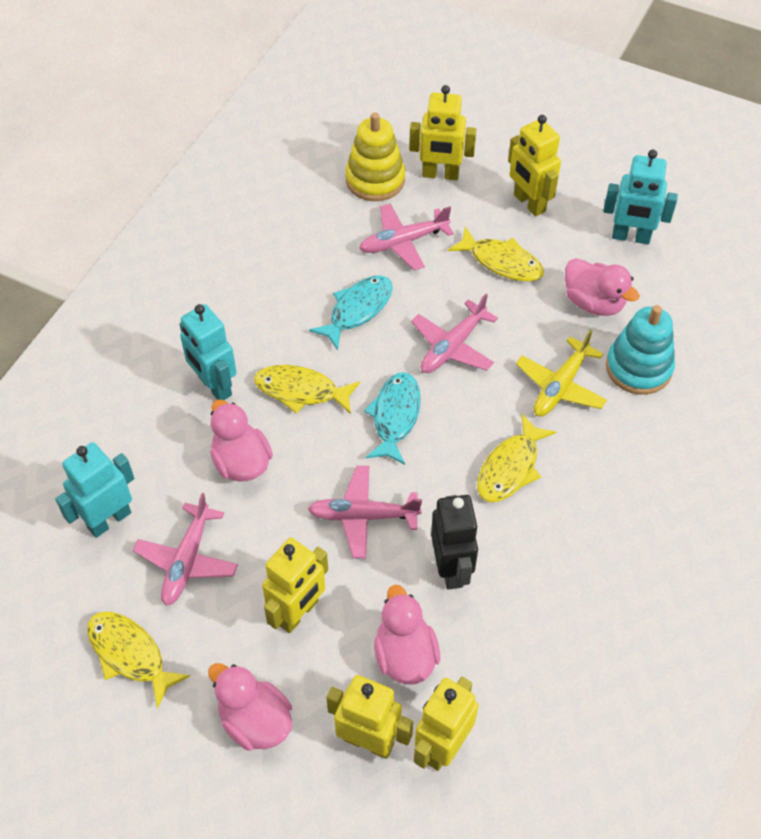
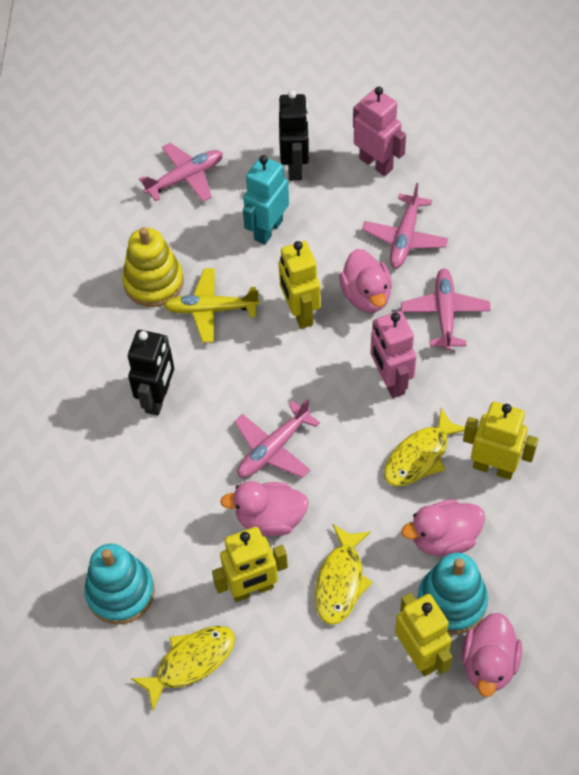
black robot: [431,495,478,590] = 1 -> [128,330,174,415] [279,90,310,181] = 2
pink robot: none = 0 -> [353,87,406,176] [370,311,416,398] = 2
turquoise fish: [309,275,393,350] [364,372,421,465] = 2 -> none = 0
turquoise robot: [55,442,134,538] [179,304,237,400] [603,150,678,244] = 3 -> [243,155,289,245] = 1
turquoise stacking toy: [606,305,675,395] = 1 -> [84,544,155,625] [417,553,488,634] = 2
yellow fish: [87,612,190,709] [254,365,360,414] [448,227,544,281] [477,414,556,502] = 4 -> [131,626,235,711] [315,524,373,625] [384,408,465,486] = 3
yellow robot: [262,538,328,633] [326,675,413,759] [409,85,476,180] [414,677,478,771] [508,115,561,216] = 5 -> [212,527,288,602] [279,241,321,329] [395,593,452,676] [463,402,538,480] = 4

